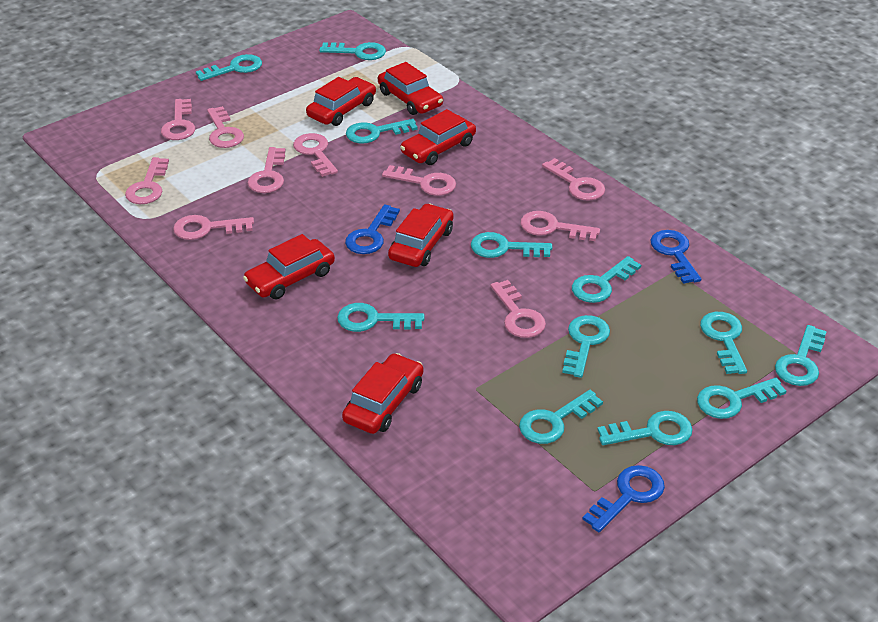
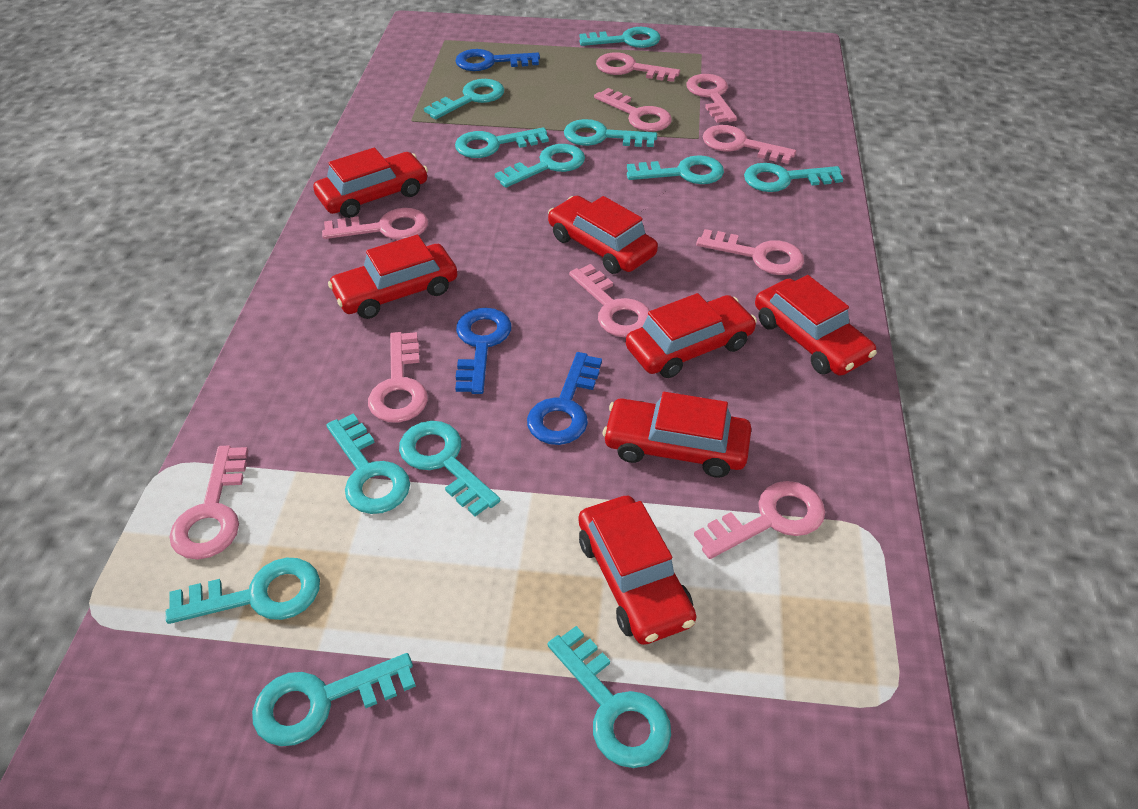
red car: [243,234,335,300] [306,77,376,126] [342,353,424,434] [378,62,443,115] [388,204,454,267] [400,109,476,165] = 6 -> [313,148,428,218] [328,235,457,319] [548,196,658,274] [579,496,696,645] [603,392,751,478] [626,293,757,378] [755,275,877,376] = 7

